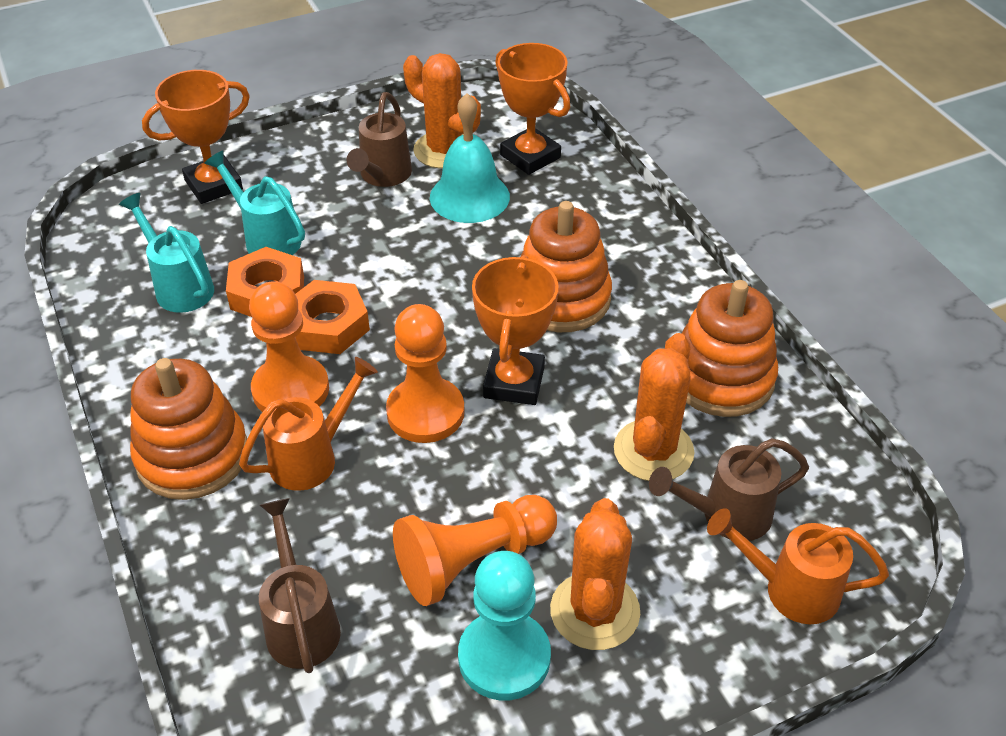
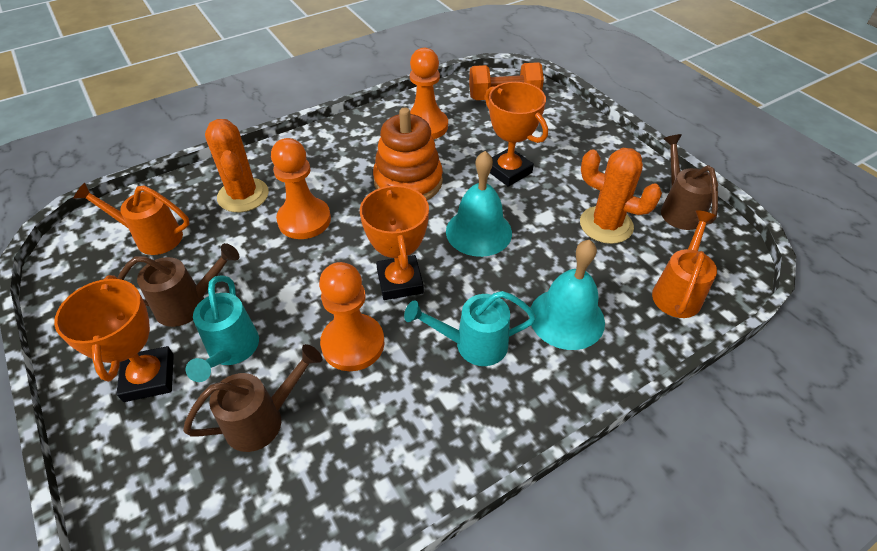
orange cactus: [403,53,481,169] [550,498,640,650] [614,333,695,481] = 3 -> [205,119,269,212] [580,148,662,244] = 2
orange dumbbell: none = 0 -> [469,62,544,100] = 1
orange nut: [226,247,304,317] [295,280,370,354] = 2 -> none = 0
orange stacking toy: [130,358,247,500] [521,201,612,332] [682,280,778,417] = 3 -> [373,107,443,200] = 1
turquoise bell: [430,93,510,223] = 1 -> [446,151,512,257] [529,240,605,350] = 2
turquoise pawn: [458,551,551,700] = 1 -> none = 0

